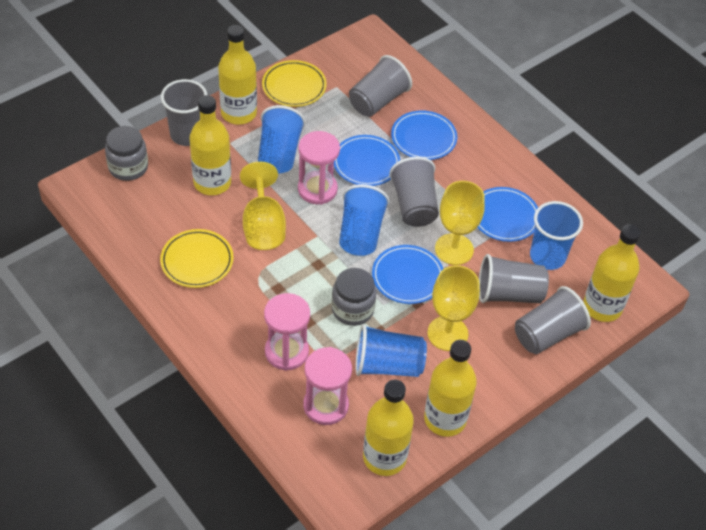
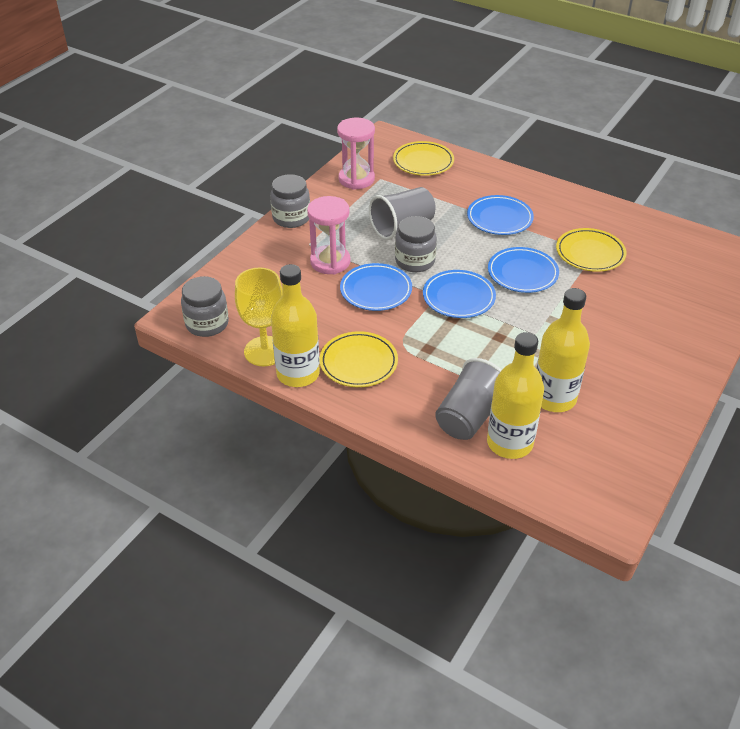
blue cup: [258,105,305,173] [339,184,390,256] [356,324,427,377] [530,201,583,270] = 4 -> none = 0
grey cup: [161,79,207,146] [349,55,412,117] [389,157,439,227] [479,254,549,303] [515,286,591,354] = 5 -> [369,187,436,240] [435,358,502,440] = 2
grey jar: [105,126,148,181] [332,268,376,326] = 2 -> [181,276,229,337] [270,174,310,228] [395,216,437,272] = 3
pink hourglass: [264,293,310,371] [298,131,340,205] [303,347,352,425] = 3 -> [307,196,351,274] [337,118,375,189] = 2
yellow bottle: [189,95,231,195] [218,25,257,125] [363,380,414,476] [424,340,477,437] [583,224,641,322] = 5 -> [271,264,320,387] [487,332,544,459] [536,288,590,412] = 3
yellow goblet: [240,162,286,250] [427,265,480,351] [435,181,485,265] = 3 -> [235,268,283,366] = 1
yellow plate: [160,229,234,288] [262,60,327,107] = 2 -> [320,331,398,387] [393,141,454,176] [556,228,626,272] = 3

